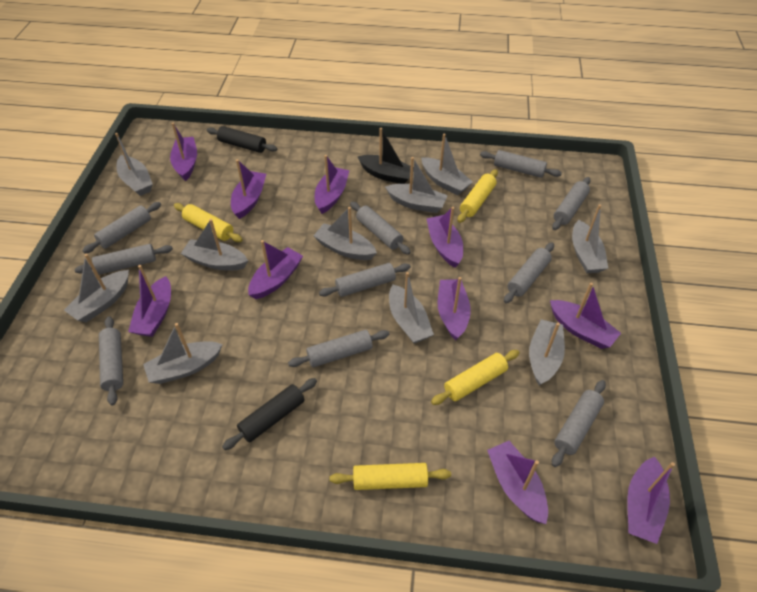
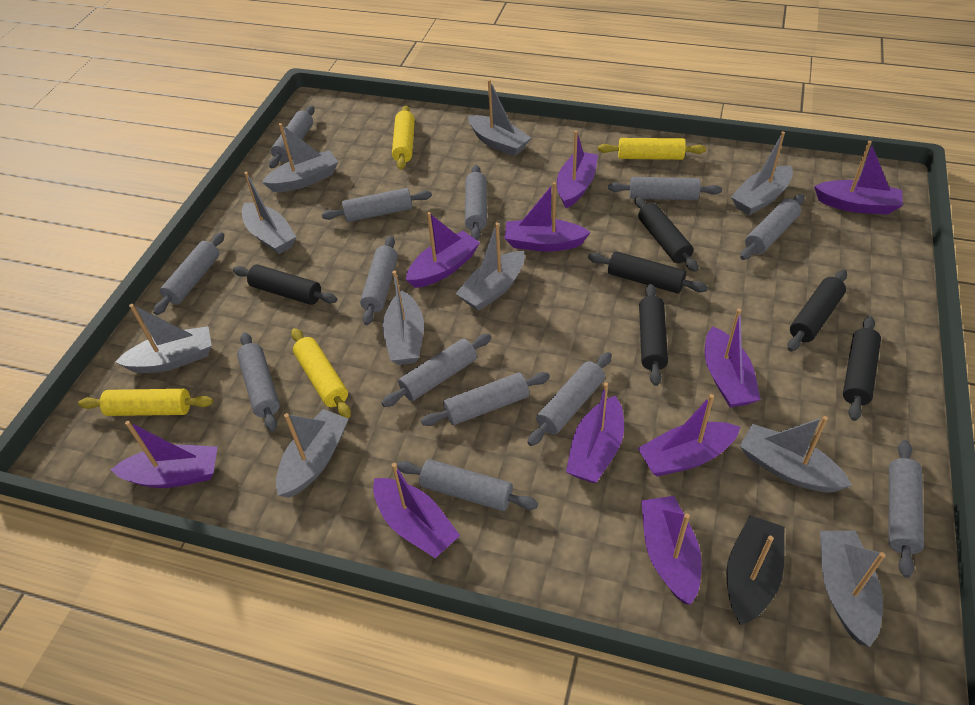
black rolling pin: [207,126,277,153] [222,378,317,450] = 2 -> [233,264,337,305] [588,251,708,294] [634,196,698,272] [639,284,668,386] [787,270,847,351] [843,316,881,421] = 6
grey rolling pin: [74,244,173,275] [82,202,161,254] [99,316,123,406] [288,330,389,367] [319,263,411,297] [350,202,411,255] [480,150,562,178] [504,242,554,303] [552,177,591,230] [552,380,606,467] = 10 -> [153,232,224,315] [237,332,280,432] [269,106,315,168] [322,188,432,222] [360,236,398,325] [381,334,491,407] [397,459,538,511] [421,372,550,426] [465,165,487,240] [527,352,612,446] [608,177,722,200] [740,194,804,260] [889,440,924,578] = 13

